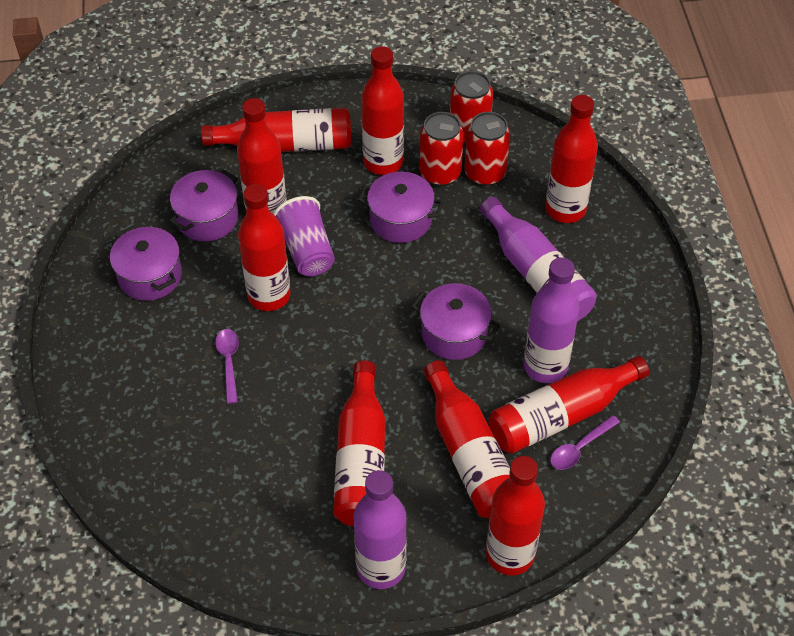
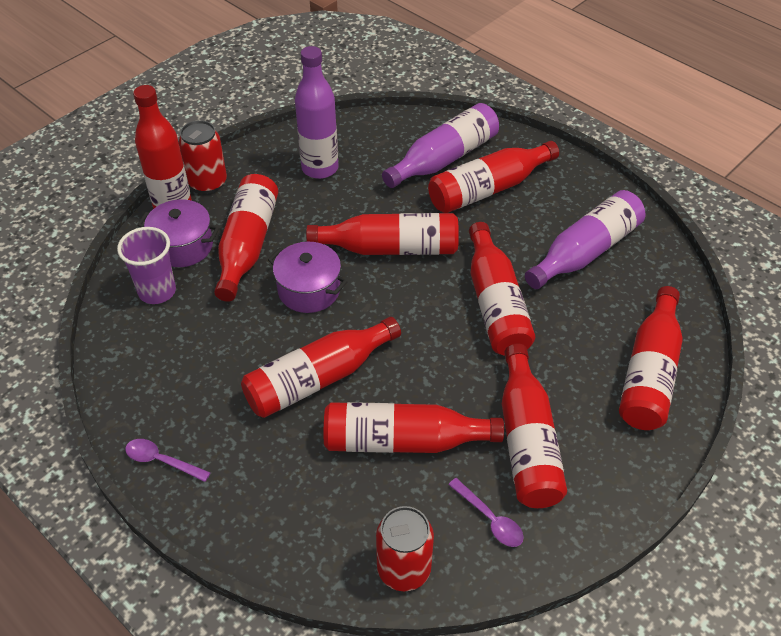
purple pot: [110,226,182,301] [170,170,238,241] [358,172,444,243] [412,283,500,360] = 4 -> [137,199,219,267] [268,242,347,313] = 2
red can: [419,112,464,186] [450,71,493,144] [465,112,510,186] = 3 -> [179,120,227,194] [376,506,434,591] = 2

